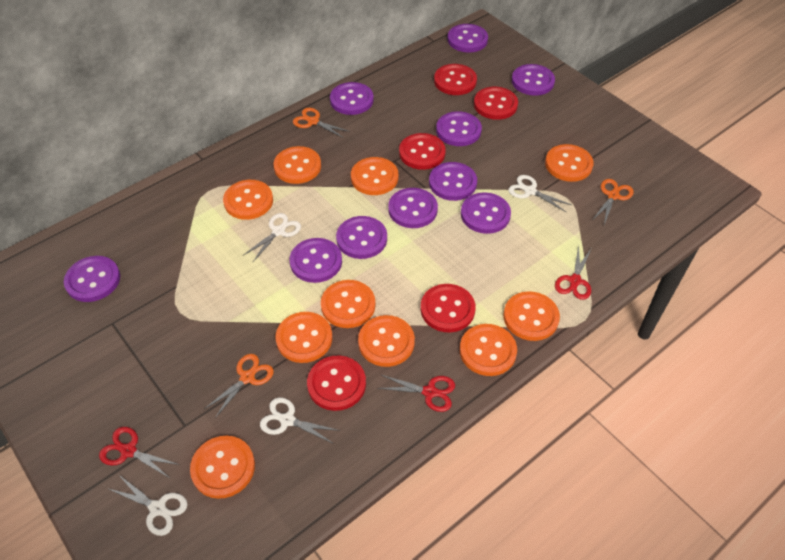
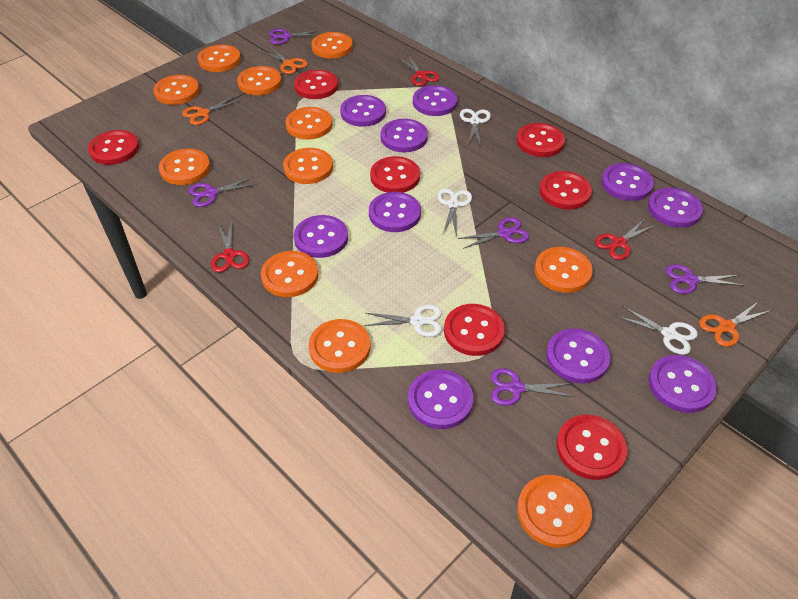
orange button: [190,436,255,499] [223,180,273,220] [273,146,321,184] [276,312,332,363] [321,280,375,328] [351,157,398,195] [358,315,415,367] [460,324,517,376] [504,291,560,341] [545,144,594,182] = 10 -> [153,75,199,105] [159,149,210,185] [198,45,241,72] [237,66,282,95] [261,251,318,297] [283,148,333,184] [285,107,332,140] [308,319,370,373] [311,32,353,59] [517,475,592,548] [535,247,593,293] = 11
purple scissors: none = 0 -> [189,177,257,207] [269,29,321,45] [458,217,529,249] [490,368,575,406] [666,264,744,294] = 5
red button: [307,355,366,411] [399,133,446,170] [421,284,476,332] [434,64,477,95] [474,87,518,120] = 5 -> [88,130,139,165] [294,70,338,99] [370,156,420,192] [444,304,505,356] [517,123,565,157] [540,171,592,210] [556,415,627,480] = 7

